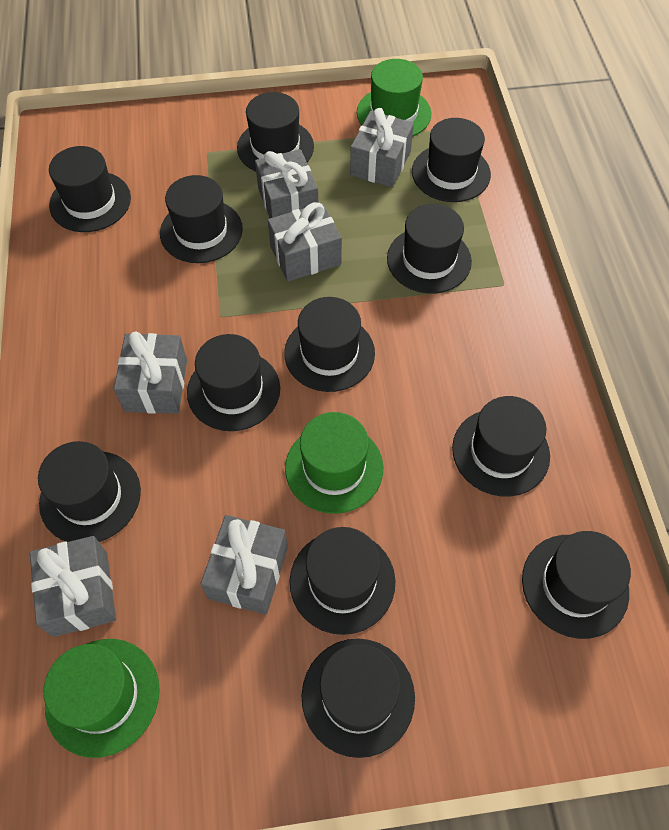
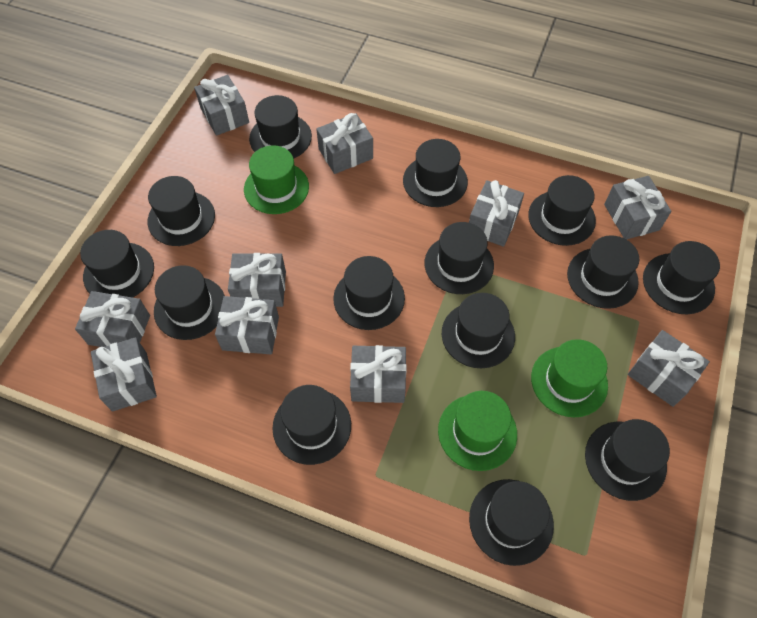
black hat: [38,441,141,542] [49,146,131,232] [160,175,243,263] [187,334,280,431] [237,92,314,172] [284,297,375,392] [289,527,395,635] [302,639,415,758] [387,204,472,294] [412,118,491,202] [452,396,550,497] [522,531,631,639] = 12 -> [80,230,154,298] [148,176,215,246] [154,265,225,340] [249,95,312,158] [272,385,351,465] [333,256,405,330] [403,139,468,207] [425,222,494,294] [442,293,515,368] [469,479,554,566] [528,175,596,246] [567,235,639,309] [585,419,670,501] [643,241,720,314] = 14
grey gift: [30,536,116,637] [114,332,187,414] [201,515,288,615] [255,149,318,218] [268,202,342,282] [350,108,414,188] = 6 -> [75,291,150,347] [91,337,157,412] [194,75,249,136] [215,296,279,354] [228,253,286,307] [316,113,373,174] [350,345,407,403] [469,180,524,247] [604,176,671,240] [628,330,710,407] = 10

